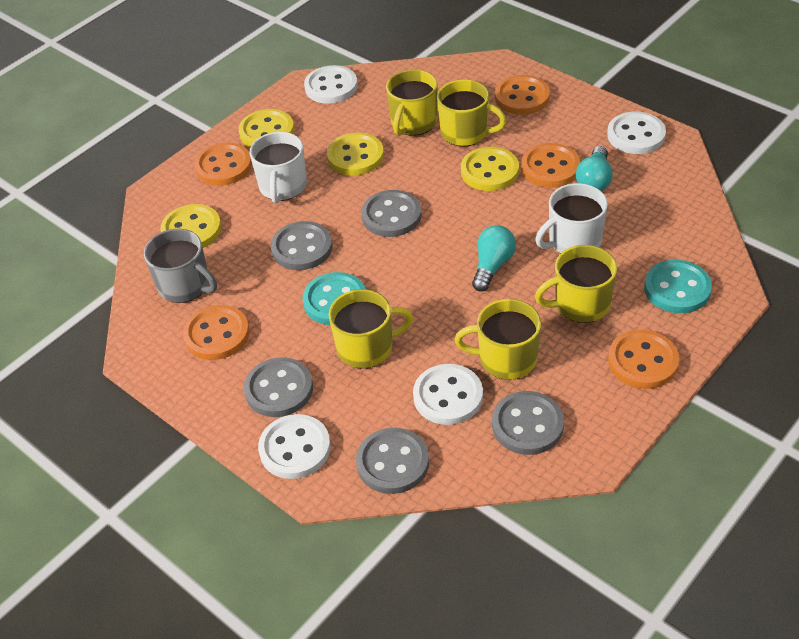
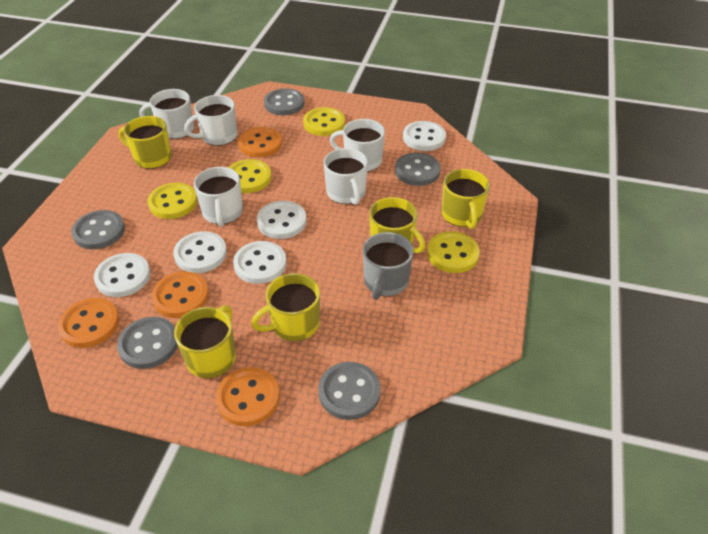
orange button: [183,305,250,360] [194,143,252,186] [495,75,550,115] [522,143,580,187] [608,330,679,389] = 5 -> [58,298,119,348] [152,272,209,318] [216,367,280,426] [238,127,282,158] = 4
turquoise button: [302,272,366,325] [644,260,712,313] = 2 -> none = 0
turquoise light bulb: [472,225,516,292] [576,146,613,191] = 2 -> none = 0
white button: [258,414,331,479] [304,65,358,104] [413,364,483,425] [607,112,666,154] = 4 -> [94,253,150,297] [173,231,227,273] [233,241,287,284] [257,201,307,239] [403,121,446,151] = 5
white mug: [249,132,307,203] [535,183,608,253] = 2 -> [139,89,194,139] [184,95,237,146] [194,167,243,227] [324,148,368,205] [330,119,385,172] = 5

